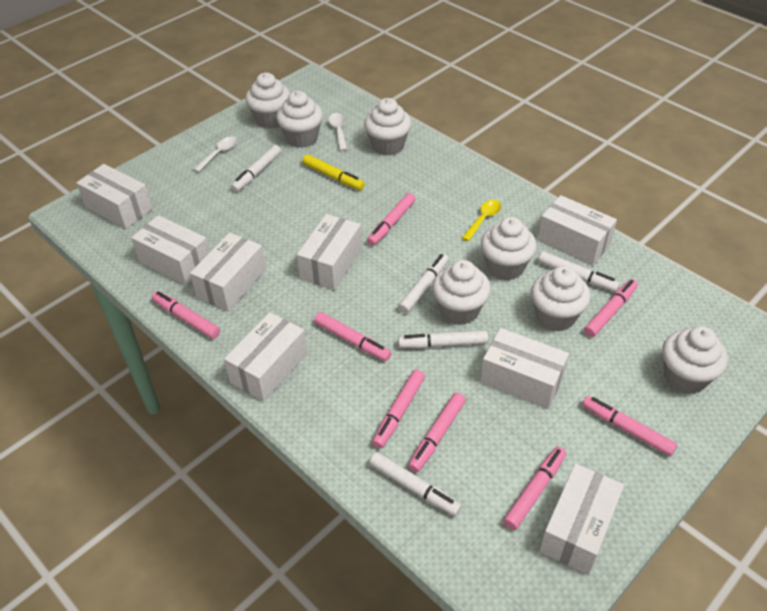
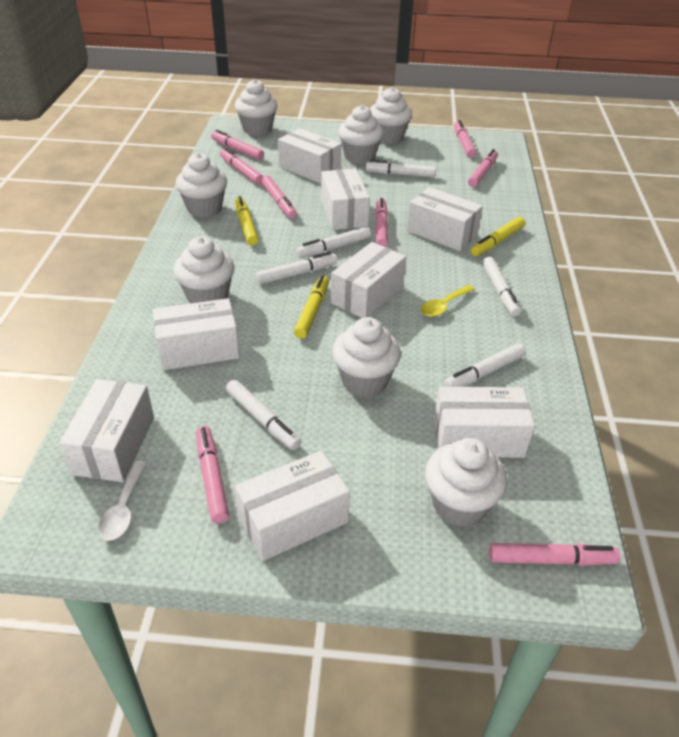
white marker: [231,145,281,192] [369,452,462,516] [398,253,449,314] [398,330,488,348] [538,251,620,292] = 5 -> [226,380,301,450] [256,252,337,284] [296,226,371,258] [366,160,436,177] [444,343,526,387] [482,257,521,317] = 6
white spoon: [194,136,238,172] [328,113,347,151] = 2 -> [98,461,147,541] = 1
yellow marker: [302,154,365,190] = 1 -> [235,196,259,246] [294,275,329,339] [471,217,525,256] = 3

